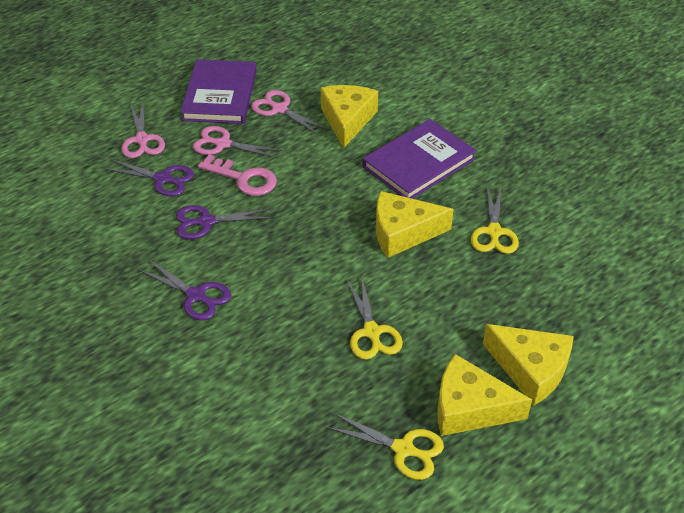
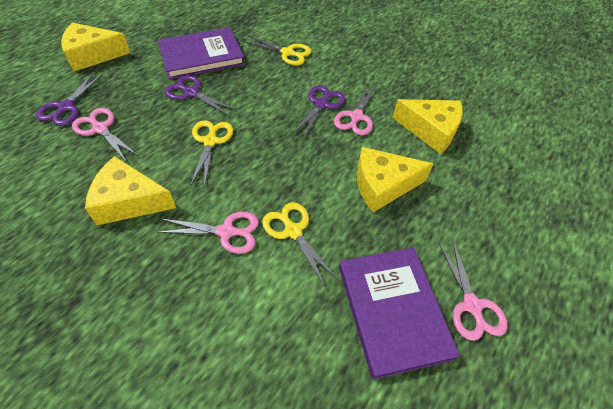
pink key: [198,154,277,196] = 1 -> none = 0
pink scissors: [121,101,165,158] [193,126,282,158] [251,90,327,135] = 3 -> [72,108,139,161] [158,211,259,254] [334,82,377,135] [438,239,508,341] = 4

